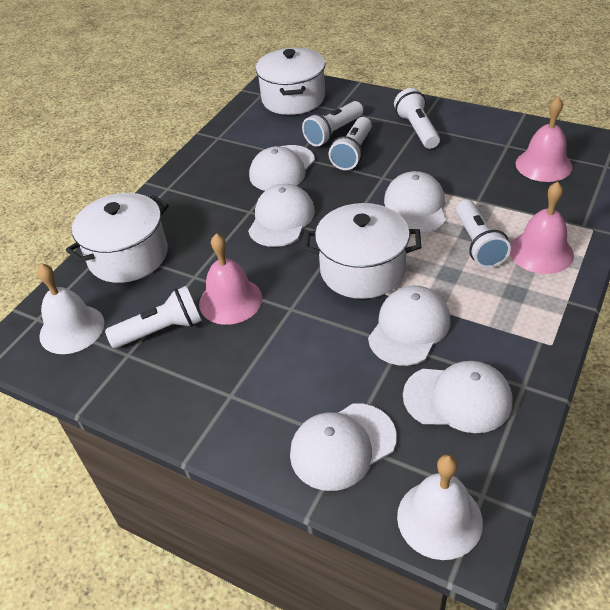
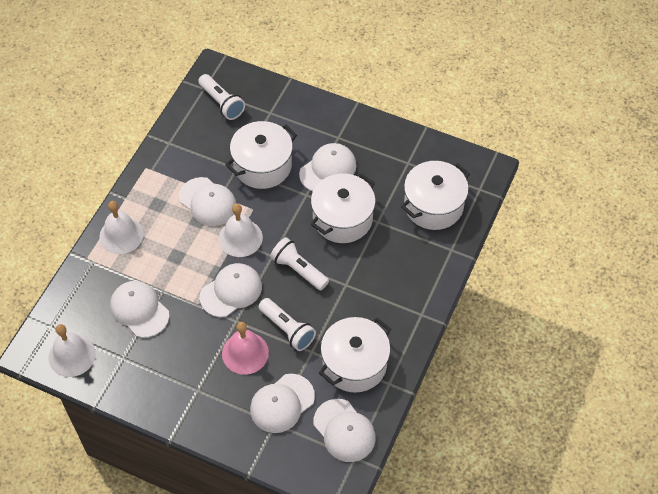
pink bell: [199,233,262,325] [510,182,574,274] [516,97,573,182] = 3 -> [222,322,269,375] = 1
white bell: [37,263,105,354] [397,454,483,560] = 2 -> [49,324,96,377] [99,201,144,254] [219,204,263,257] = 3
white flashlight: [105,286,202,348] [302,101,363,147] [328,117,372,170] [394,88,440,149] [456,200,511,268] = 5 -> [198,74,245,120] [258,298,316,351] [270,237,329,290] = 3
white pot: [66,193,169,283] [256,48,325,115] [304,203,421,299] = 3 -> [225,121,297,189] [311,173,376,243] [319,317,391,393] [401,161,470,230] = 4

